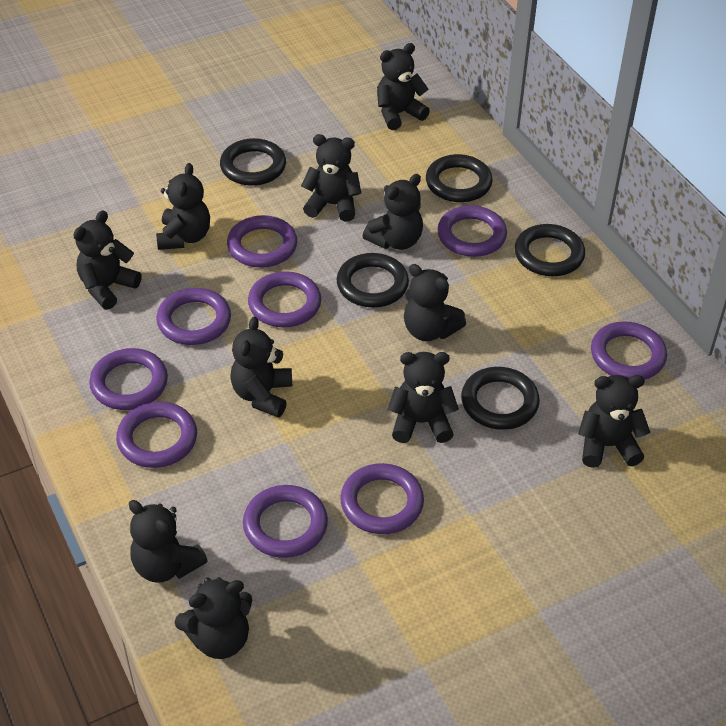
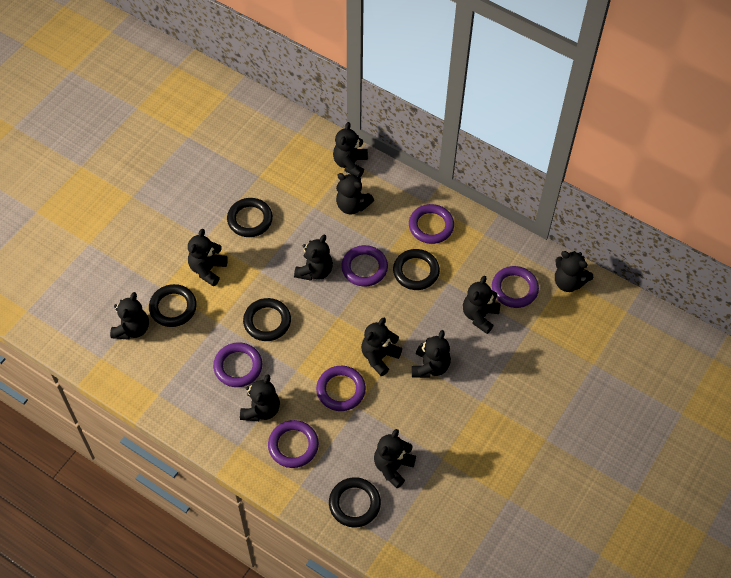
purple ring: [89,348,168,410] [116,402,197,468] [156,288,231,345] [227,215,297,268] [243,485,328,558] [248,271,321,327] [340,463,424,534] [437,205,507,257] [591,321,667,380] = 9 -> [213,342,262,387] [268,420,319,468] [316,366,366,411] [341,245,388,286] [409,204,454,244] [492,266,539,308] = 6

